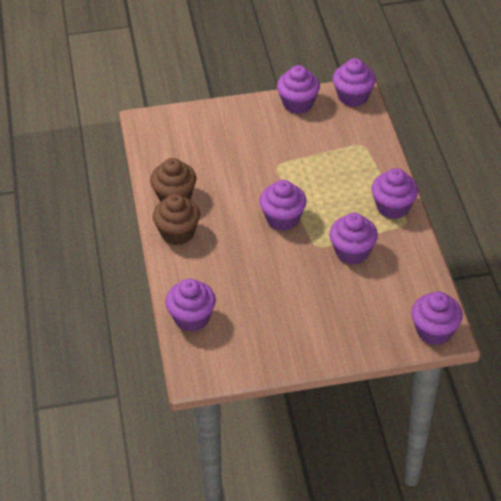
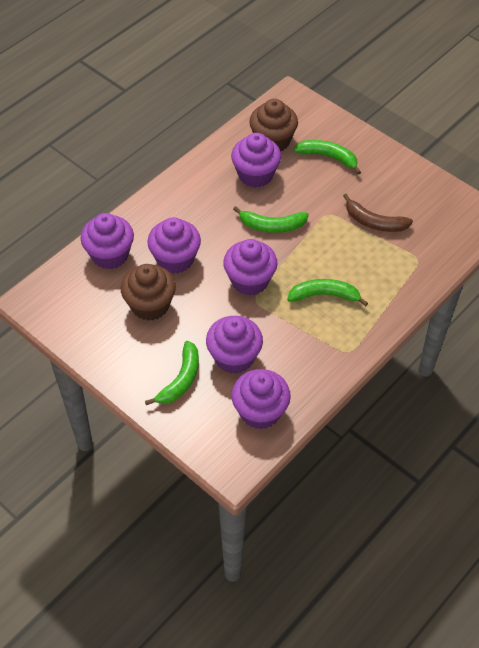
brown banana: none = 0 -> [343,194,413,232] = 1
green banana: none = 0 -> [145,341,199,405] [233,206,309,233] [287,279,368,307] [294,140,361,174] = 4
purple cupcake: [165,279,216,332] [259,180,307,231] [277,65,320,114] [329,213,378,264] [333,58,376,107] [371,168,418,219] [411,292,463,345] = 7 -> [81,213,134,269] [147,217,201,274] [206,316,263,374] [223,239,277,296] [231,133,281,188] [231,369,291,429] = 6

